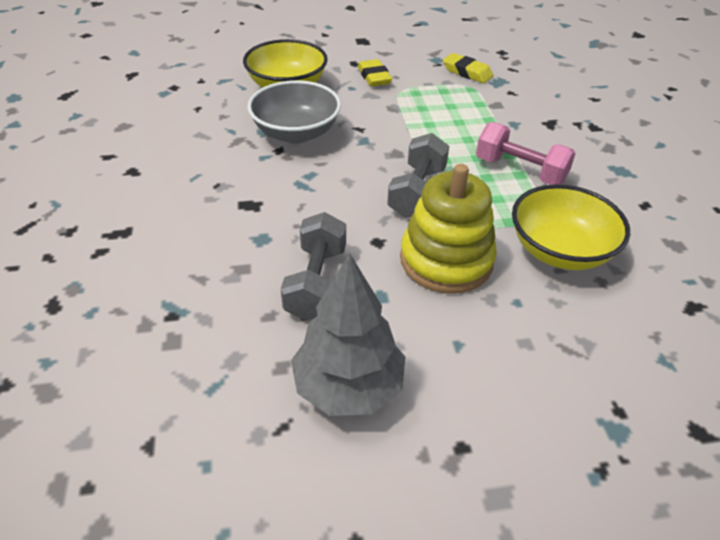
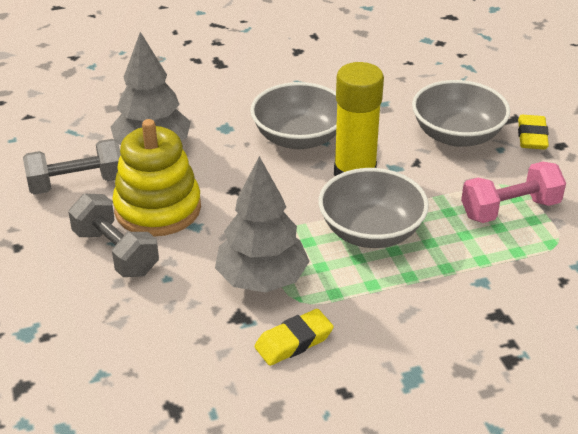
grey bowl: [247,80,341,143] = 1 -> [250,82,337,149] [318,168,429,248] [412,80,510,147] = 3
grey tree: [291,253,405,416] = 1 -> [111,32,191,145] [215,156,310,293] = 2
yellow bowl: [243,39,328,87] [512,184,630,270] = 2 -> none = 0
yellow glue stick: none = 0 -> [334,62,384,176] = 1

